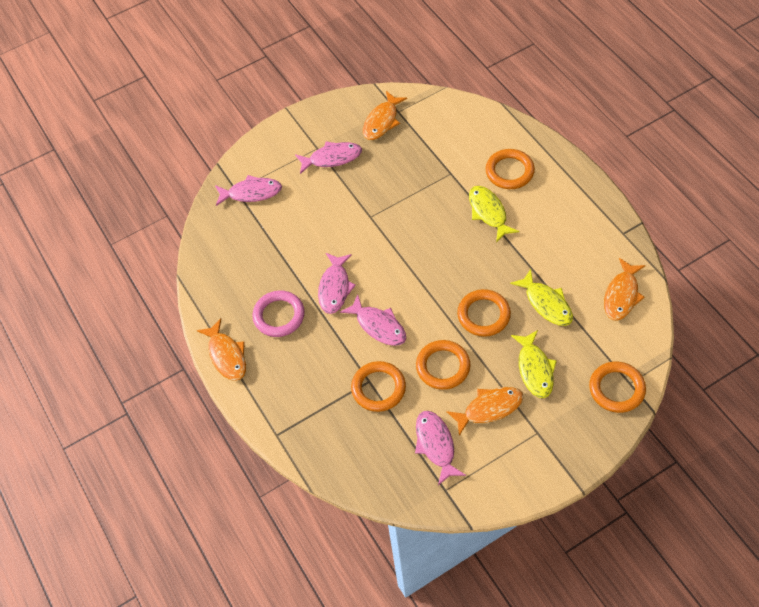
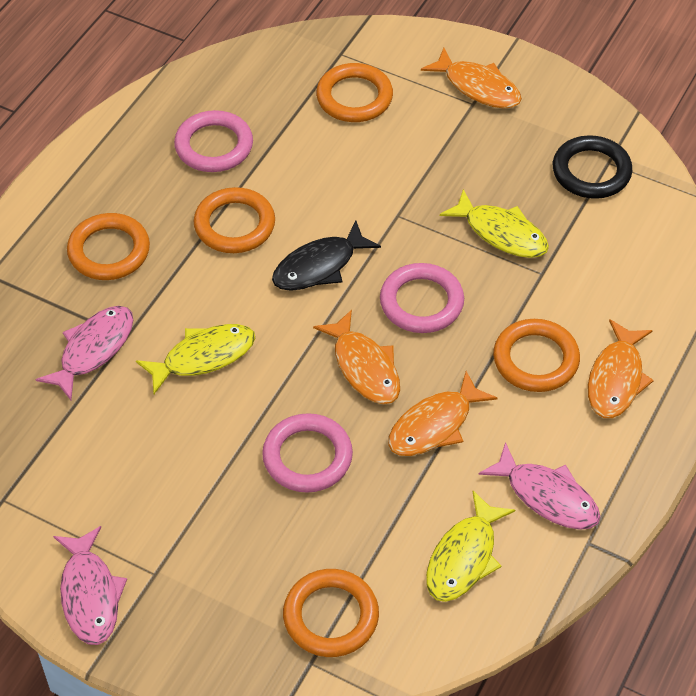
black fish: none = 0 -> [272,221,381,291] = 1
black ring: none = 0 -> [553,135,632,199] = 1
pink fish: [215,175,282,206] [295,141,362,174] [318,253,356,314] [340,294,406,346] [415,411,466,485] = 5 -> [35,306,133,400] [53,526,127,645] [478,442,600,530] = 3
pink ring: [252,290,305,337] = 1 -> [174,110,253,172] [262,413,353,493] [380,263,464,333] = 3

